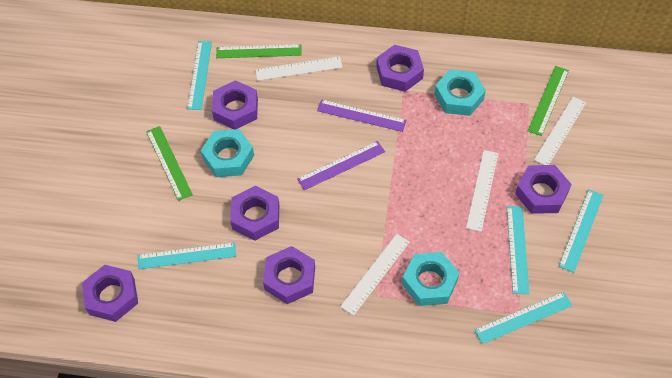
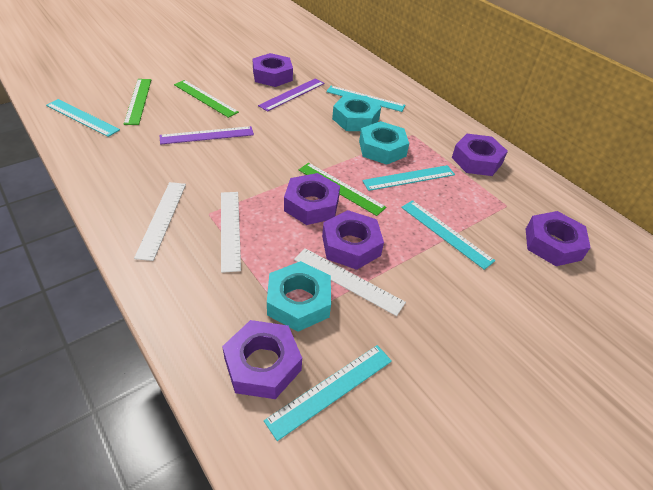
white ruler: [255,56,342,81] [340,234,410,316] [466,150,499,232] [534,97,586,165] = 4 -> [134,182,186,261] [221,192,241,273] [294,248,406,316] = 3

